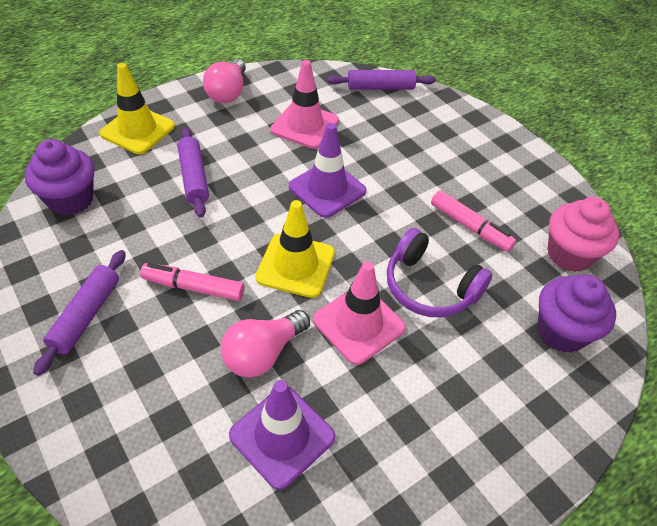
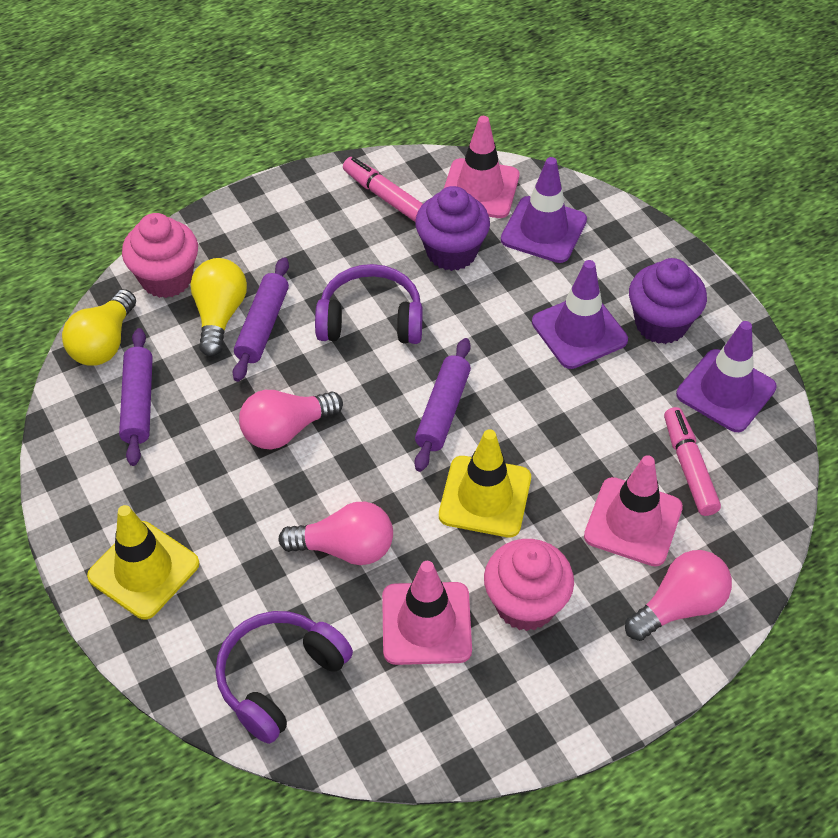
pink cupcake: [547,197,619,272] = 1 -> [122,213,198,298] [484,539,574,631] = 2
pink light bulb: [203,59,246,103] [221,310,310,378] = 2 -> [239,390,343,449] [278,502,393,565] [625,550,732,641] = 3
pink traffic cone: [271,60,339,149] [313,261,406,365] = 2 -> [382,561,472,665] [444,116,519,218] [584,455,683,567] = 3
purple headphones: [387,228,492,318] = 1 -> [216,611,353,744] [315,264,423,344] = 2
purple traffic cone: [229,380,335,490] [289,123,366,218] = 2 -> [501,157,587,263] [532,260,628,369] [676,321,777,432] = 3
yellow light bulb: none = 0 -> [62,289,136,365] [190,258,247,357] = 2

